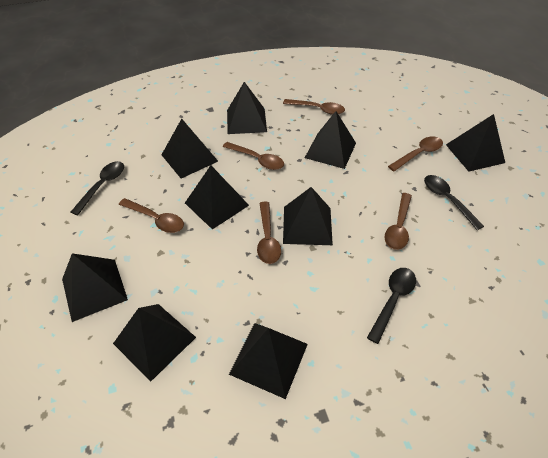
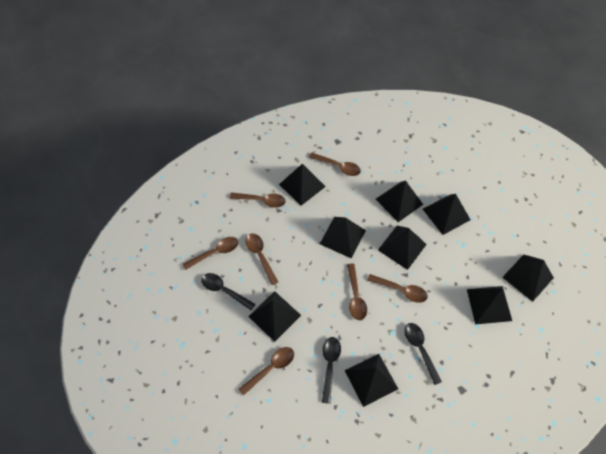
brown spoon: [119,198,184,233] [223,142,284,170] [257,201,281,264] [283,99,345,115] [384,193,412,250] [388,137,443,171] = 6 -> [183,237,238,270] [230,193,286,208] [239,347,294,396] [245,233,278,285] [309,153,361,176] [347,264,367,320] [367,274,428,303] = 7

